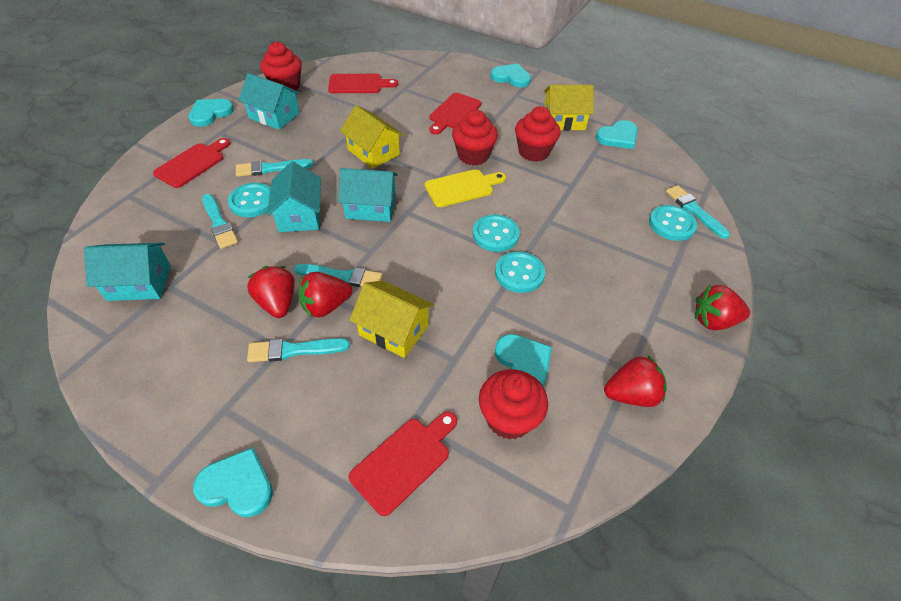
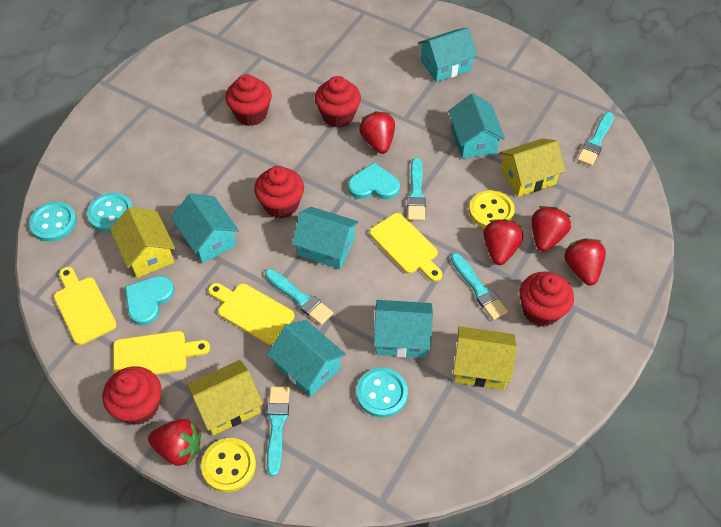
red cupcake: [260,42,302,90] [452,110,498,166] [479,369,548,440] [515,106,560,162] = 4 -> [103,366,162,425] [225,74,272,126] [254,166,304,219] [315,76,361,128] [519,271,574,327] = 5
red cutting board: [153,138,230,188] [328,74,398,93] [349,411,457,516] [429,93,481,135] = 4 -> none = 0
red strawberry: [247,266,295,318] [298,272,352,317] [604,355,667,407] [695,285,750,330] = 4 -> [148,419,201,466] [359,111,395,154] [483,219,523,265] [532,206,571,251] [564,239,606,285] = 5
turquoise button: [228,183,271,217] [473,214,520,252] [495,251,545,293] [649,205,697,241] = 4 -> [29,202,77,242] [87,193,133,232] [357,368,408,417] = 3
turquoise heart: [189,99,234,127] [193,447,273,517] [490,64,531,87] [495,334,552,386] [596,120,638,149] = 5 -> [125,276,174,326] [348,162,400,200] = 2
turquoise house: [84,243,171,301] [238,73,300,130] [267,161,321,232] [338,168,398,222] = 4 -> [171,193,239,263] [267,320,346,397] [292,207,359,269] [373,300,433,358] [418,28,477,82] [448,93,505,159] = 6
yellow button: none = 0 -> [201,438,256,492] [469,190,515,228] = 2
yellow cutting board: [424,169,506,207] = 1 -> [54,267,117,345] [113,331,210,375] [208,283,295,345] [369,213,442,282] = 4
yellow house: [340,105,403,169] [350,281,434,358] [544,85,594,131] = 3 -> [110,207,175,278] [187,360,263,436] [453,326,517,389] [500,138,565,197] = 4

